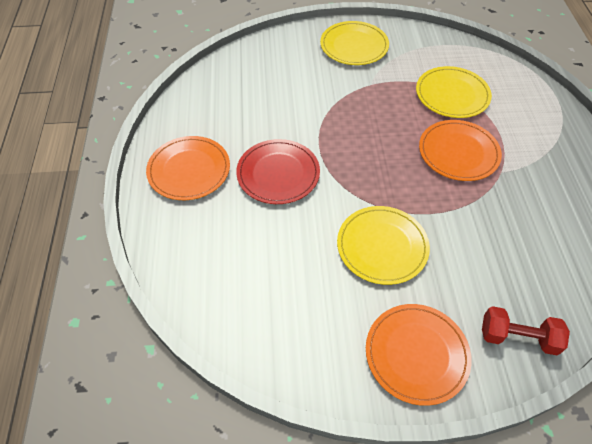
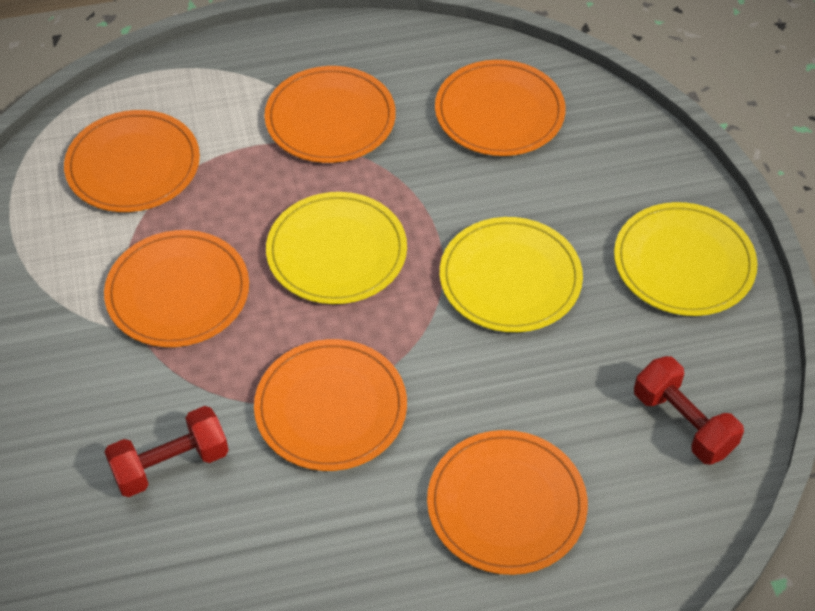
orange plate: [146,136,230,200] [366,304,472,406] [419,120,502,181] = 3 -> [64,110,200,212] [104,230,249,347] [254,339,407,471] [264,66,396,163] [427,430,588,575] [435,60,566,156] = 6
red dumbbell: [482,306,570,355] = 1 -> [104,406,229,497] [634,356,744,465] = 2
red plate: [236,139,320,204] = 1 -> none = 0

